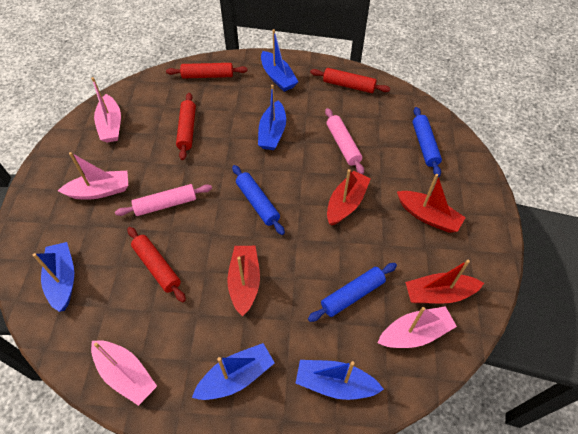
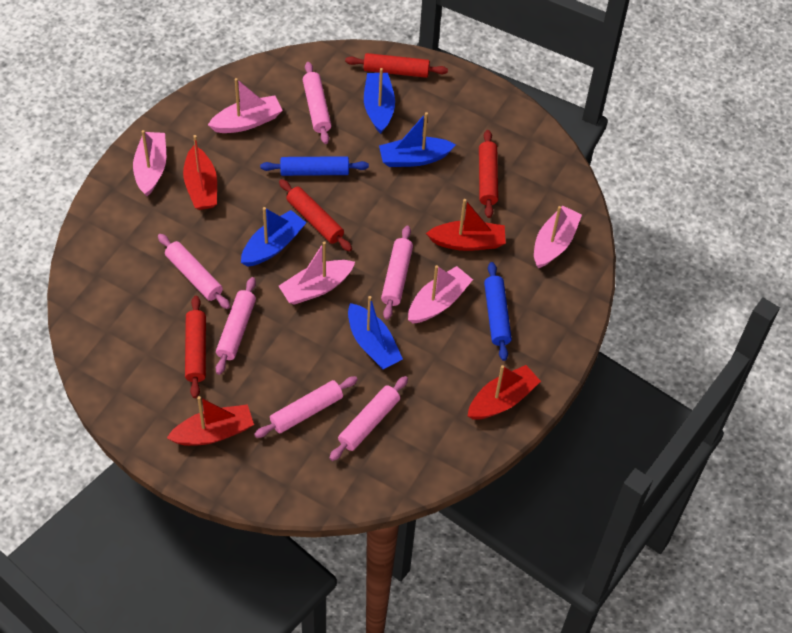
blue boat: [33,242,74,312] [192,343,275,400] [258,85,286,150] [261,29,298,92] [295,360,384,400] = 5 -> [241,207,306,267] [348,296,403,369] [364,68,395,134] [379,112,456,167] = 4
blue rolling pin: [232,165,285,235] [308,263,397,322] [412,107,442,177] = 3 -> [260,156,369,176] [484,262,512,361] = 2
pink boat: [58,152,128,200] [91,77,121,143] [91,340,157,406] [378,306,457,348] = 4 -> [133,130,166,196] [208,78,283,133] [279,241,355,305] [408,265,473,324] [534,205,582,268] = 5
pink rolling pin: [115,184,212,216] [325,108,364,174] = 2 -> [158,234,230,309] [216,277,256,375] [254,376,358,438] [303,62,331,144] [329,376,408,461] [381,226,413,320] = 6

